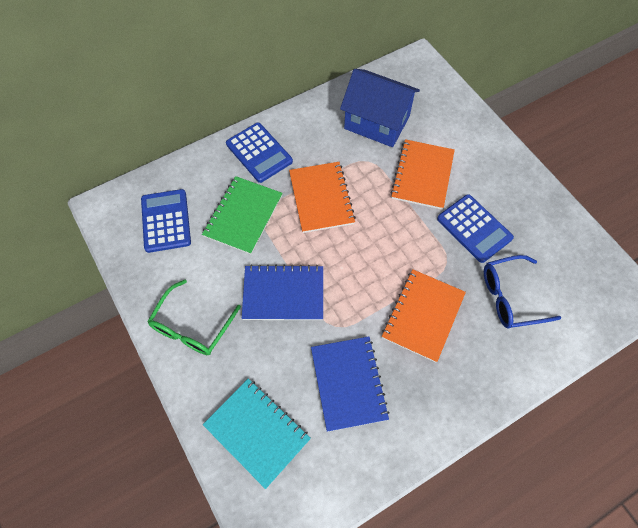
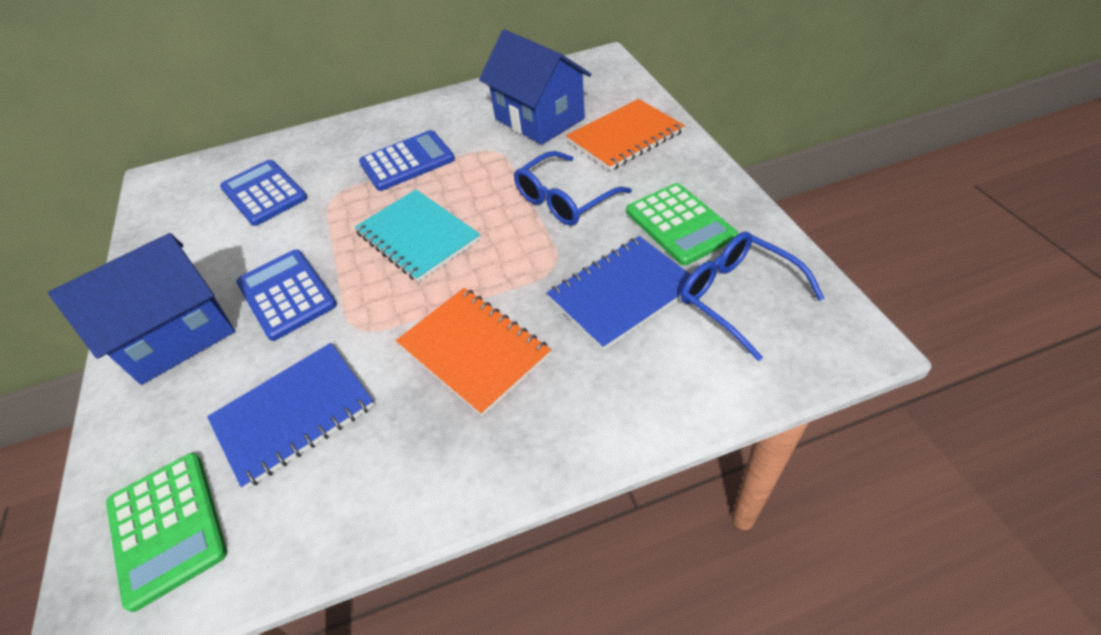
blue glasses: [484,255,561,329] = 1 -> [514,151,632,226] [681,232,824,361] = 2
blue house: [340,69,420,147] = 1 -> [48,233,235,385] [479,29,591,145] = 2
green calculator: none = 0 -> [106,453,227,612] [626,183,738,265] = 2
green glasses: [147,280,241,355] = 1 -> none = 0
green notebook: [202,176,283,255] = 1 -> none = 0
orange notebook: [289,162,356,233] [382,269,466,363] [390,139,455,210] = 3 -> [396,288,551,416] [566,99,685,171] = 2

